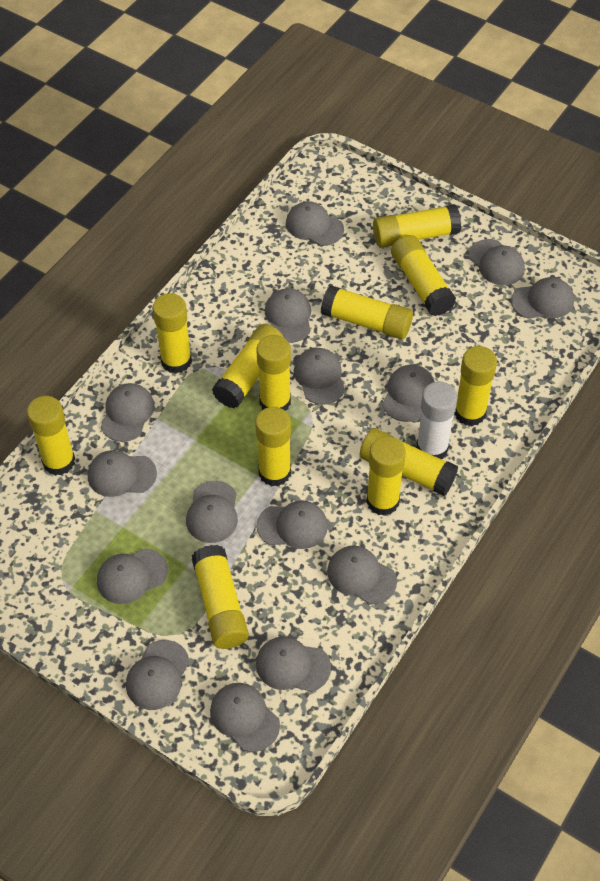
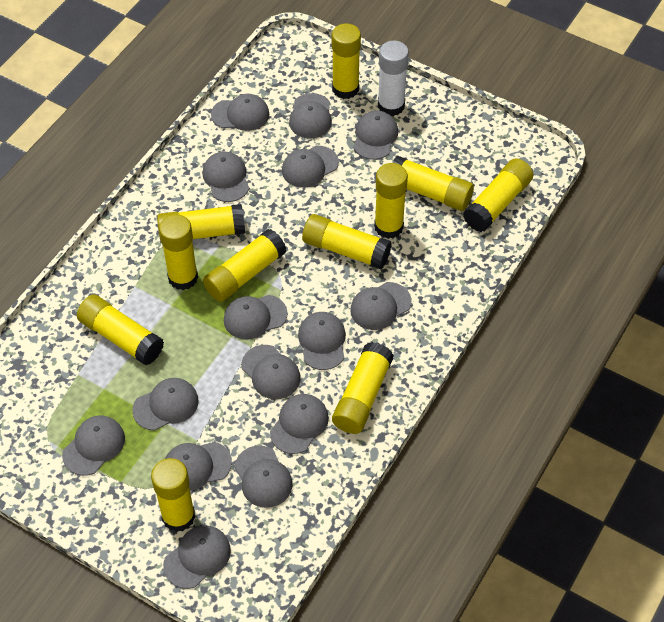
yellow glue stick: [27,396,75,476] [152,293,192,374] [192,545,249,649] [212,324,284,408] [255,407,291,487] [256,335,291,411] [321,285,413,339] [360,428,458,496] [366,436,406,516] [373,204,461,248] [391,235,456,316] [454,346,497,426] = 12 -> [77,295,164,366] [151,458,195,532] [157,204,245,242] [159,214,198,290] [203,229,287,302] [302,214,392,269] [332,23,361,99] [332,342,394,434] [374,163,408,239] [392,156,474,211] [463,158,533,232] = 11

